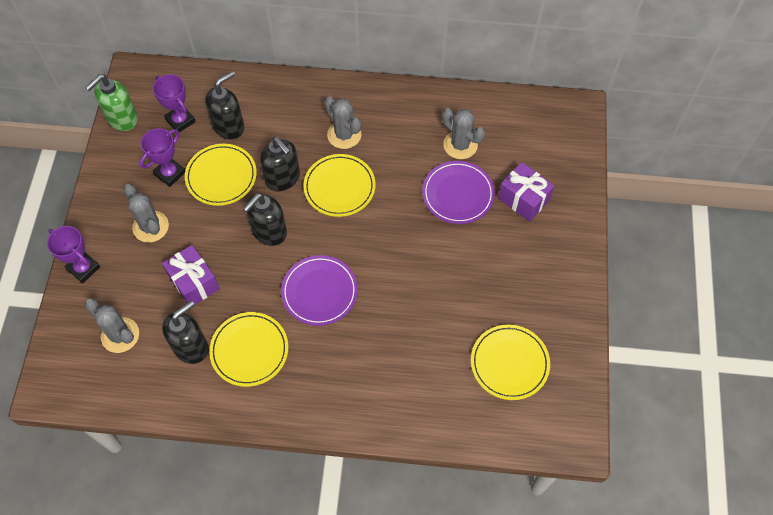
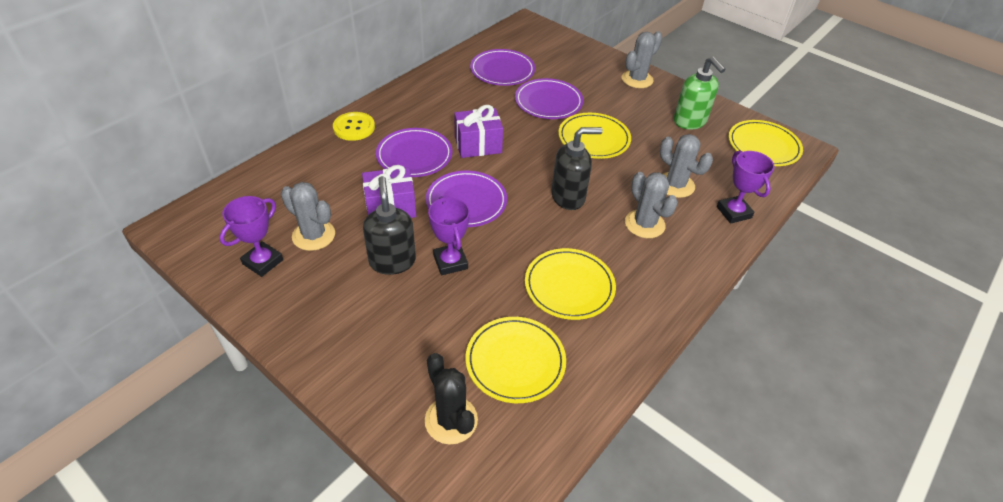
black cactus: none = 0 -> [425,353,478,445] = 1
black soap dispenser: [162,300,208,364] [205,71,244,140] [243,193,287,246] [260,137,300,191] = 4 -> [363,176,416,275] [551,127,603,210] = 2
purple plate: [281,255,358,326] [422,161,495,224] = 2 -> [376,128,453,177] [426,171,507,227] [470,49,535,86] [515,78,583,119] = 4
yellow button: none = 0 -> [333,112,375,141] = 1

